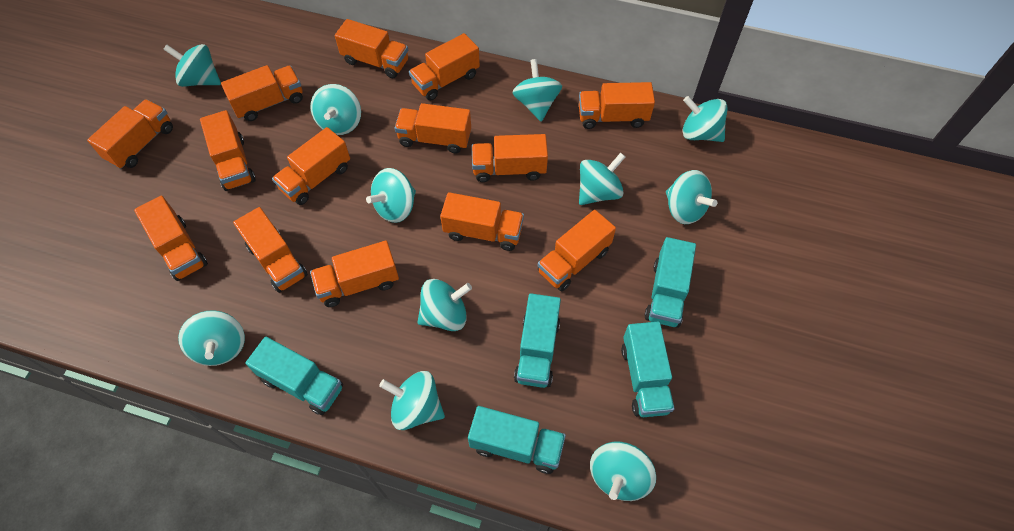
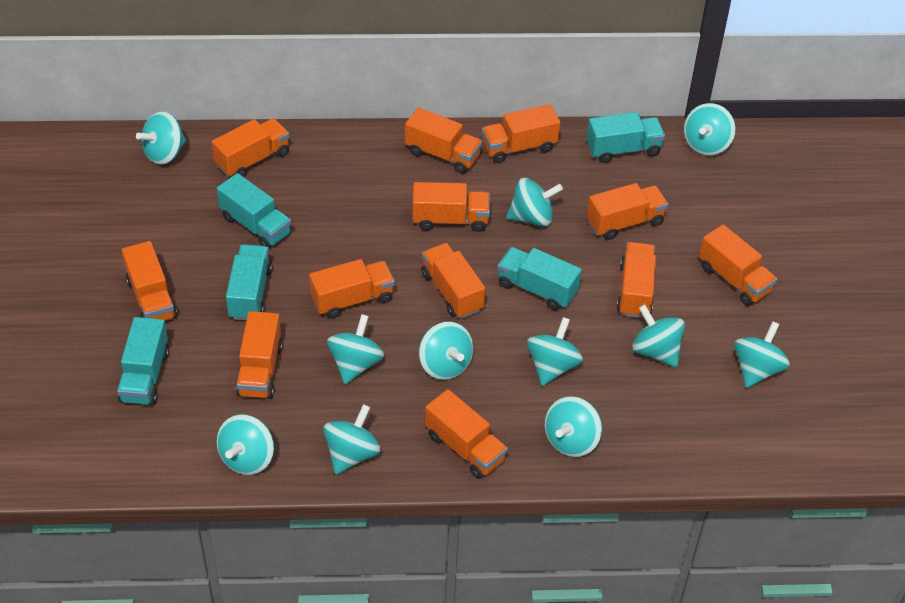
orange truck: [87,99,173,169] [134,196,208,281] [200,110,256,191] [221,65,303,121] [233,207,308,293] [272,127,350,205] [310,241,399,307] [335,19,408,78] [394,103,471,153] [409,33,480,101] [440,192,524,251] [472,134,548,182] [538,210,616,291] [579,82,655,129] = 14 -> [122,241,177,321] [212,118,289,177] [236,311,283,399] [309,259,395,319] [405,108,482,174] [413,182,490,232] [421,243,485,319] [425,389,508,479] [482,104,560,163] [587,183,668,240] [617,242,656,318] [699,224,777,306] = 12

